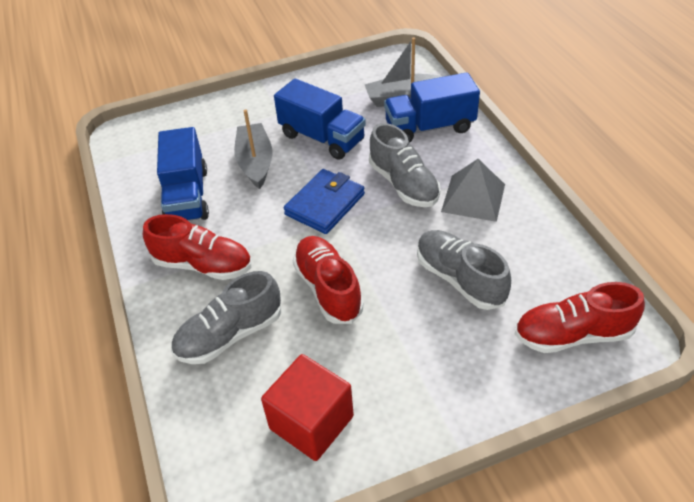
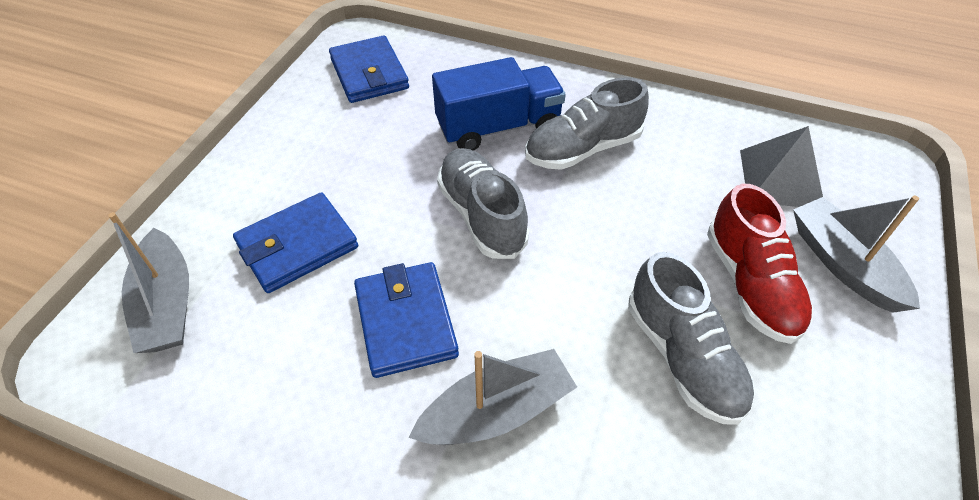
blue truck: [157,127,209,221] [274,79,366,160] [384,72,480,143] = 3 -> [432,57,566,151] = 1
blue wallet: [284,169,365,234] = 1 -> [233,192,358,293] [329,35,409,103] [354,262,459,378] = 3
grey boat: [234,110,272,189] [365,37,443,107] = 2 -> [108,212,189,353] [409,349,577,445] [793,195,920,313] = 3
red cube: [261,354,354,461] = 1 -> none = 0
red shoe: [143,214,252,280] [293,236,364,324] [515,282,645,353] = 3 -> [707,184,814,344] = 1

